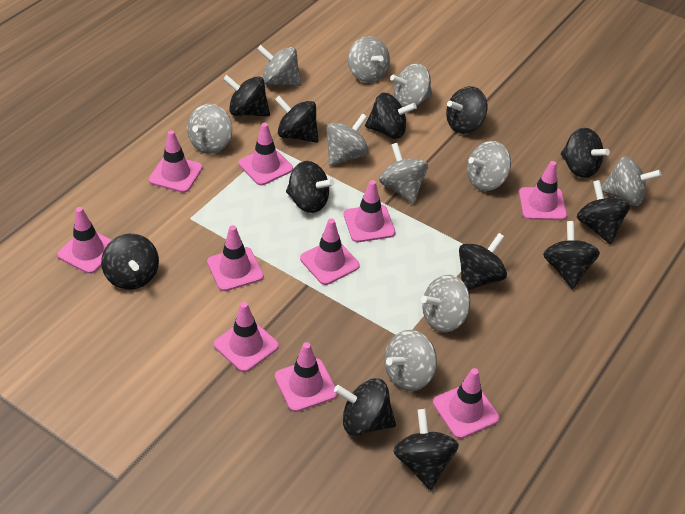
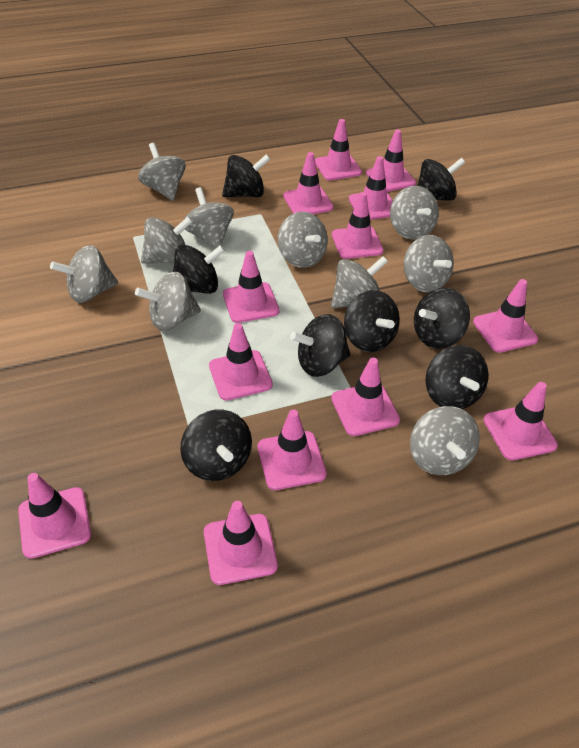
black spinning top: [101,233,159,290] [223,75,270,117] [275,96,319,143] [286,161,334,213] [334,378,396,436] [365,93,417,139] [393,409,459,490] [446,86,487,134] [459,233,507,290] [543,221,600,289] [561,128,610,178] [577,180,630,244] = 12 -> [173,245,225,294] [180,410,252,481] [222,154,270,197] [290,314,350,377] [344,290,400,352] [414,288,470,349] [417,158,465,201] [426,345,488,409] = 8
pink traffic cone: [57,207,112,274] [149,130,203,193] [207,225,264,291] [214,302,279,372] [238,123,293,185] [275,342,337,412] [300,219,360,285] [344,180,395,242] [433,368,499,439] [519,161,567,220] = 10 -> [18,473,91,559] [204,501,278,585] [209,323,273,401] [223,251,279,323] [258,410,327,490] [283,152,334,214] [315,119,362,181] [331,358,400,436] [332,192,384,259] [349,156,393,220] [366,130,416,192] [473,279,538,353] [483,382,558,460] = 13

